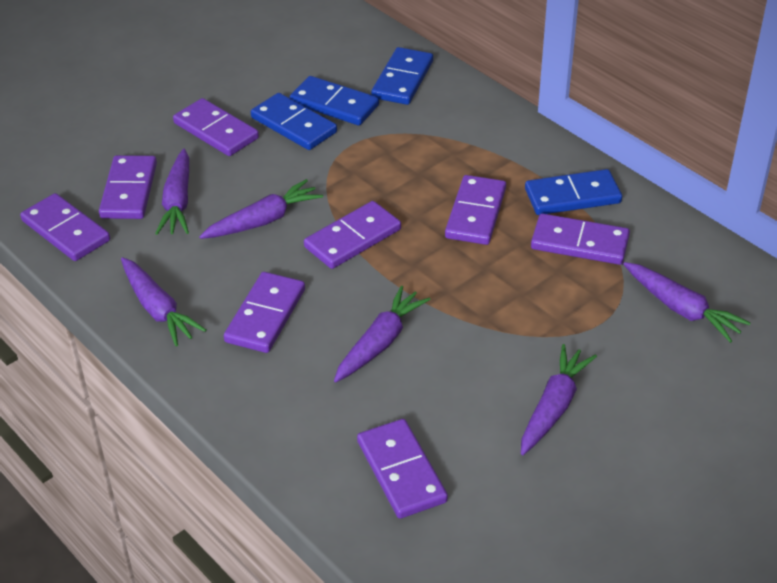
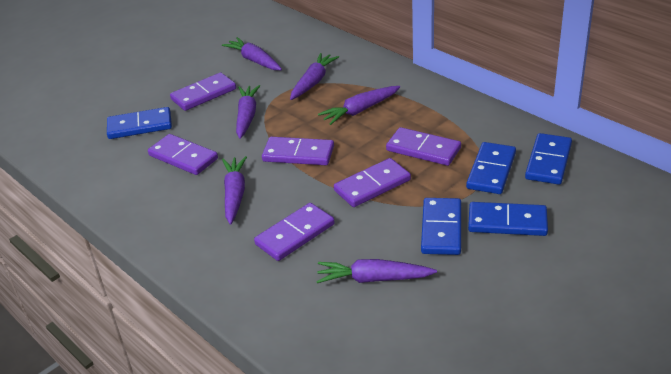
blue domino: [251,93,337,150] [290,76,379,125] [371,47,433,105] [525,169,622,215] = 4 -> [107,107,172,139] [421,198,461,255] [466,142,516,194] [468,202,548,236] [525,133,572,185] = 5
purple domino: [20,193,110,261] [99,155,157,219] [173,98,259,156] [224,272,305,353] [304,201,401,269] [357,419,448,519] [445,175,506,245] [531,213,630,265] = 8 -> [148,134,218,175] [170,72,236,111] [254,203,335,261] [262,137,334,165] [334,158,411,207] [386,127,461,166] = 6

